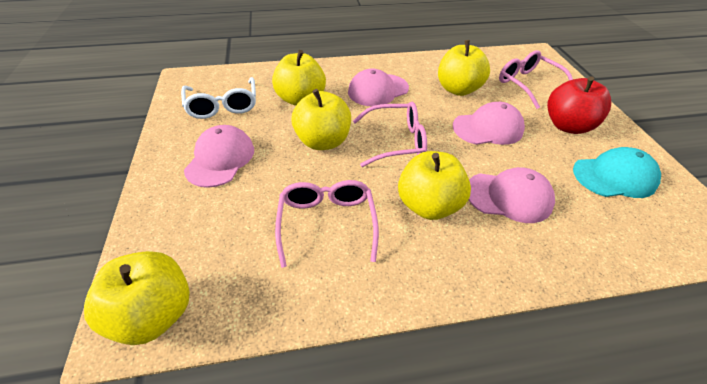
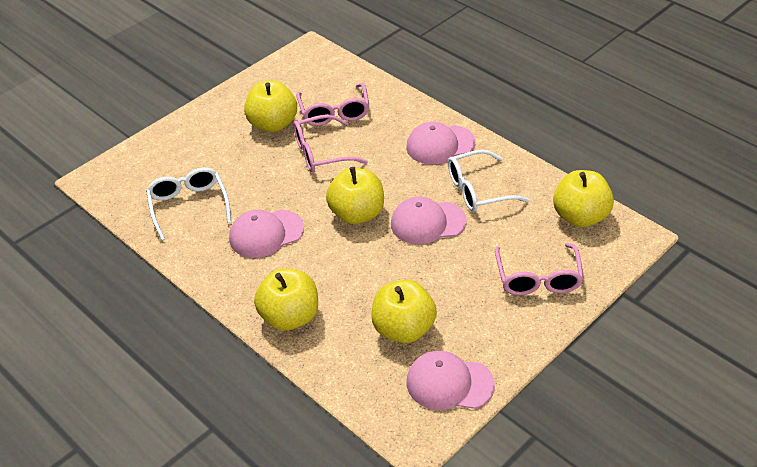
red apple: [547,76,611,134] = 1 -> none = 0
turquoise cap: [573,147,661,198] = 1 -> none = 0
white glasses: [181,77,256,119] = 1 -> [146,167,231,241] [448,149,530,212] = 2

